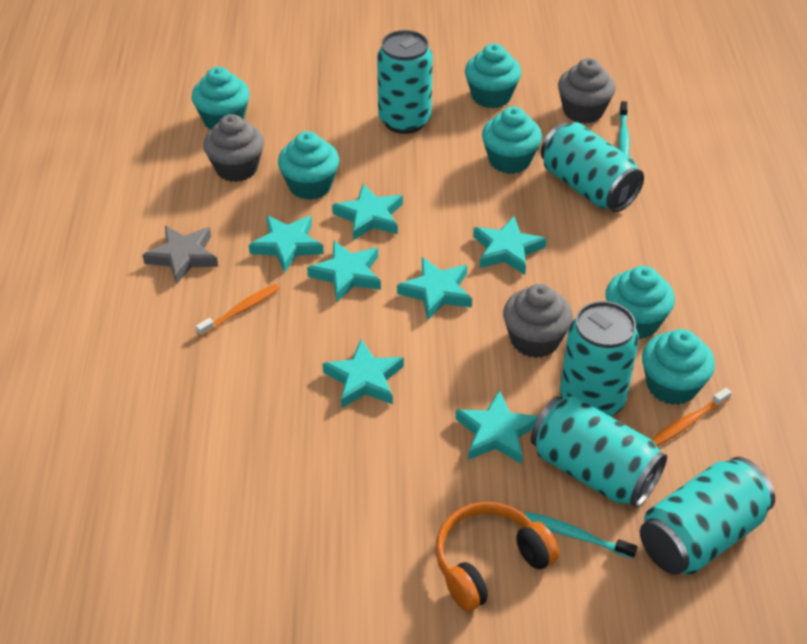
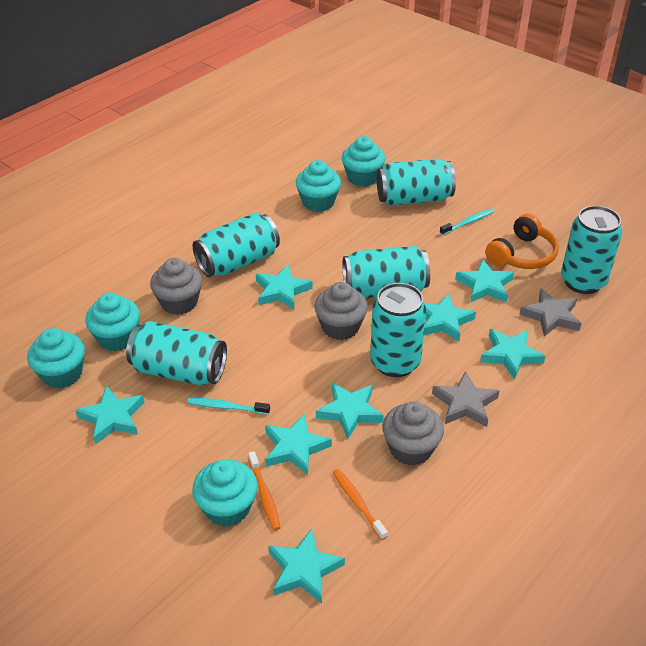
grey star: [142,226,218,285] = 1 -> [432,371,499,427] [519,289,582,337] = 2
turquoise can: [377,30,433,134] [531,396,667,508] [541,122,644,212] [560,301,639,417] [640,457,775,575] = 5 -> [126,321,227,386] [193,213,280,277] [343,246,430,298] [370,283,426,377] [377,158,456,206] [561,206,622,294] = 6
turquoise cupcake: [192,67,250,130] [278,131,339,200] [465,44,521,108] [482,106,542,174] [606,266,675,339] [642,329,715,405] = 6 -> [27,328,85,389] [85,293,140,351] [192,460,258,527] [296,160,341,212] [342,136,386,187] = 5
turquoise star: [249,216,324,272] [307,241,381,302] [322,339,404,408] [332,184,403,240] [397,257,472,320] [455,390,539,464] [473,216,547,275] = 7 -> [75,386,145,445] [256,264,313,309] [265,414,332,475] [268,528,345,604] [316,382,384,439] [424,293,476,342] [455,259,514,303] [480,329,546,380] = 8

